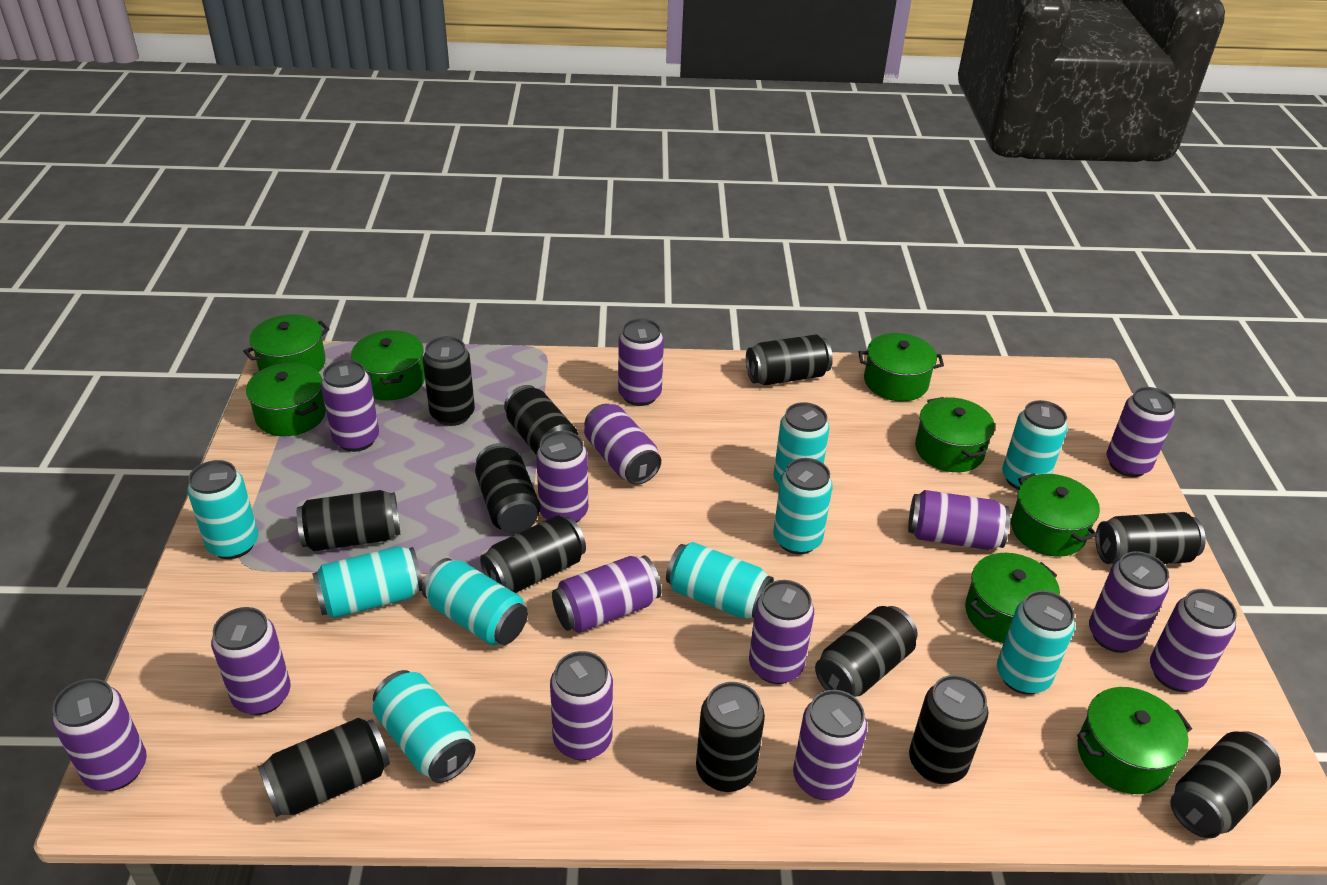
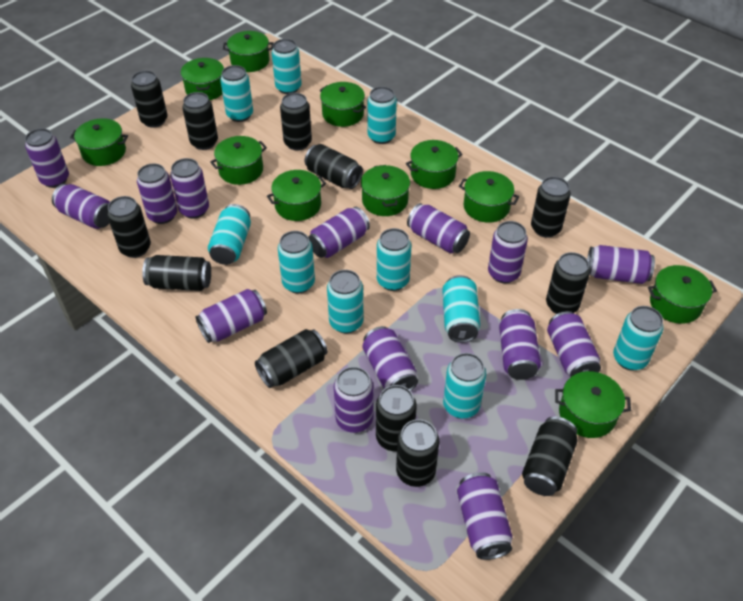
green pot: [243,314,330,372] [246,363,326,436] [351,330,425,400] [858,333,944,401] [915,397,995,472] [965,553,1060,643] [1011,473,1100,557] [1077,687,1192,794] = 8 -> [70,118,128,166] [181,58,224,100] [210,136,267,185] [223,31,274,72] [267,170,326,221] [320,82,366,127] [361,165,410,216] [406,140,462,189] [459,171,519,223] [555,371,631,438] [648,265,717,324] = 11
turquoise can: [187,460,258,559] [312,546,423,618] [373,670,476,783] [422,558,528,646] [666,542,774,619] [773,458,833,554] [774,402,829,486] [997,590,1075,695] [1002,400,1067,490] = 9 -> [208,204,251,265] [220,65,253,122] [272,39,302,94] [278,231,315,293] [327,270,363,333] [367,86,397,144] [377,228,411,291] [442,275,480,343] [443,353,486,419] [613,306,664,371] = 10

